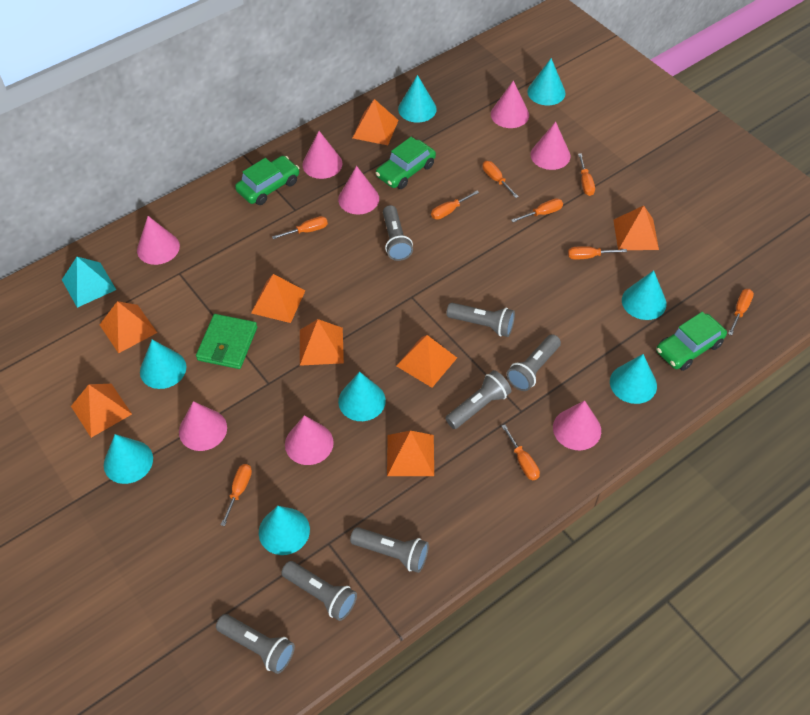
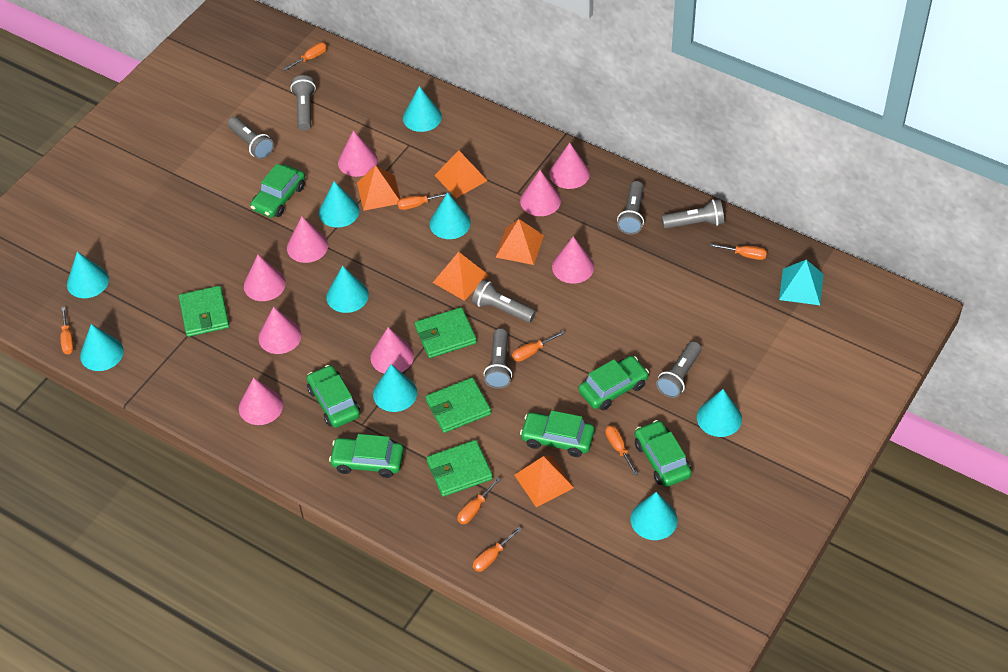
green car: [235,156,299,205] [376,137,436,189] [656,312,727,371] = 3 -> [250,164,305,218] [307,365,360,428] [329,434,404,478] [520,410,595,457] [578,356,649,411] [635,420,692,487] = 6
green wallet: [196,314,257,369] = 1 -> [179,286,229,337] [415,307,477,358] [426,377,491,433] [427,440,493,497] = 4
orange pyramid: [71,384,132,438] [100,301,157,353] [251,274,305,323] [300,319,344,366] [353,99,398,145] [387,431,434,476] [397,335,457,388] [613,206,659,250] = 8 -> [357,165,400,211] [433,252,489,301] [434,151,487,198] [495,219,544,265] [514,456,574,507] = 5
orange screwdriver: [221,464,252,526] [272,216,328,239] [431,191,479,220] [483,161,519,198] [502,425,540,480] [511,198,563,222] [568,246,627,260] [578,153,595,196] [728,289,754,335] = 9 -> [60,307,74,354] [284,42,327,71] [397,192,452,210] [457,477,501,524] [473,527,522,572] [512,331,565,362] [605,425,638,476] [710,243,767,260] = 8
pink cone: [137,216,180,265] [179,401,227,451] [285,415,334,465] [302,131,342,179] [338,166,379,215] [491,81,529,128] [531,122,570,170] [553,400,601,450] = 8 -> [239,377,283,425] [244,255,286,301] [258,307,302,354] [287,216,328,263] [338,130,378,177] [370,327,414,373] [520,170,561,216] [550,142,590,189] [552,236,594,284] = 9
turquoise cone: [104,434,153,484] [140,339,186,389] [259,506,310,555] [338,372,386,421] [398,75,437,122] [527,58,566,105] [610,354,657,404] [622,270,667,320] = 8 -> [67,252,109,298] [80,324,124,371] [319,181,360,228] [326,266,369,313] [373,364,417,412] [403,86,442,132] [430,192,471,239] [631,492,678,540] [697,389,742,437] = 9

